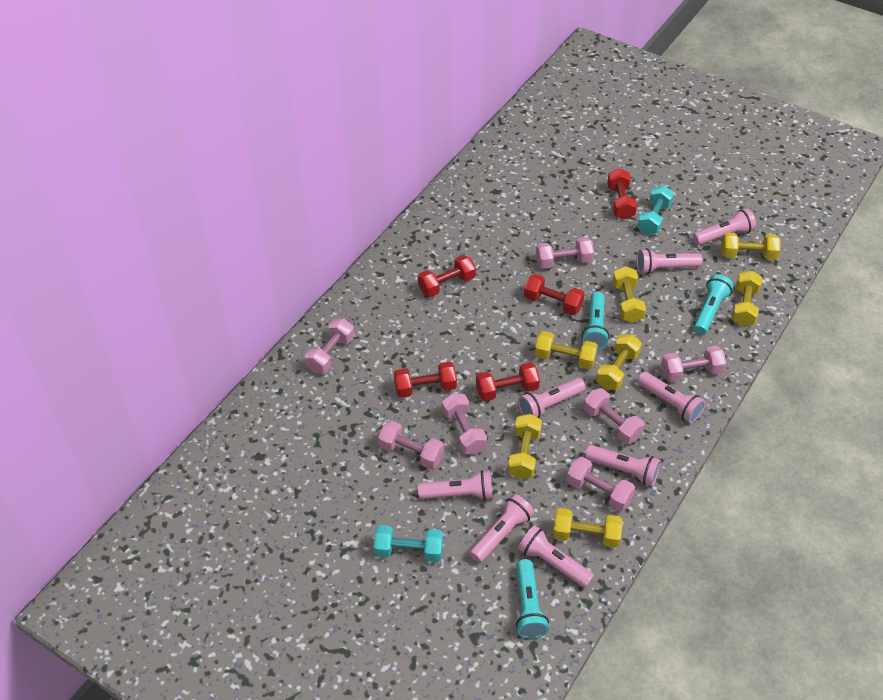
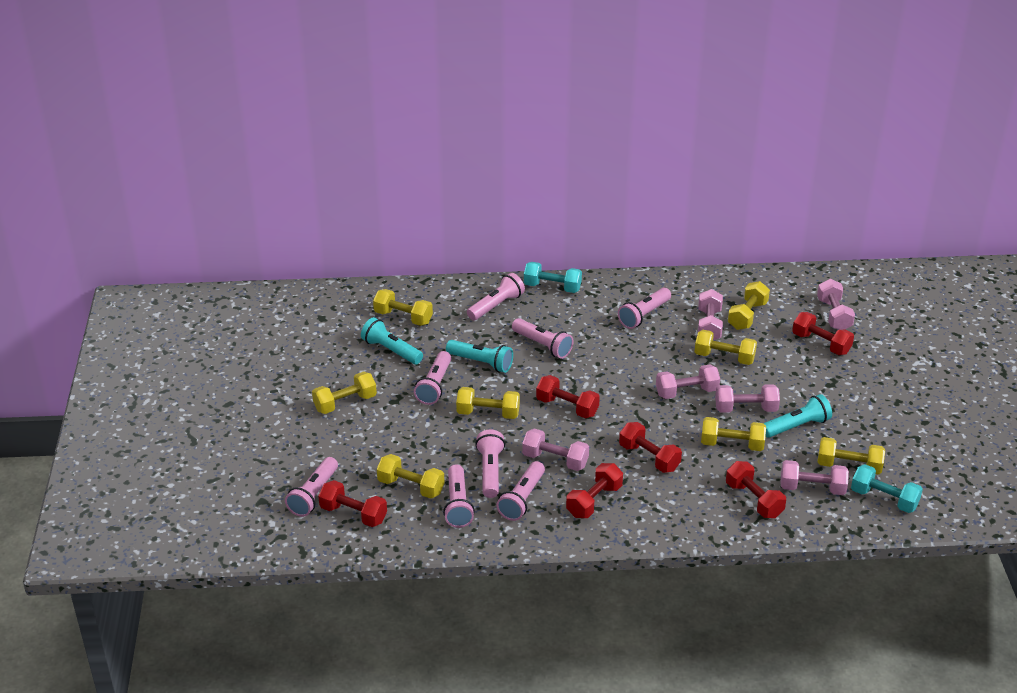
pink dumbbell: [305,319,354,373] [378,421,444,469] [442,393,487,454] [536,237,594,269] [567,457,635,511] [583,388,645,444] [661,346,727,382] = 7 -> [522,428,589,471] [656,365,720,399] [698,289,723,340] [715,384,780,412] [780,460,849,495] [817,279,855,330] = 6
red dumbbell: [394,362,457,398] [418,255,476,297] [476,362,540,401] [524,274,585,315] [607,168,637,219] = 5 -> [318,480,387,527] [536,375,600,419] [566,463,623,518] [619,422,682,473] [726,461,786,518] [792,312,854,355] = 6
yellow dumbbell: [508,414,542,479] [535,331,598,369] [553,508,622,548] [596,334,642,390] [612,266,646,323] [721,232,781,260] [732,271,762,327] = 7 -> [312,371,377,414] [373,289,433,326] [377,454,445,499] [456,387,520,419] [695,330,757,365] [701,417,766,451] [728,281,770,330] [817,437,885,475] = 8

